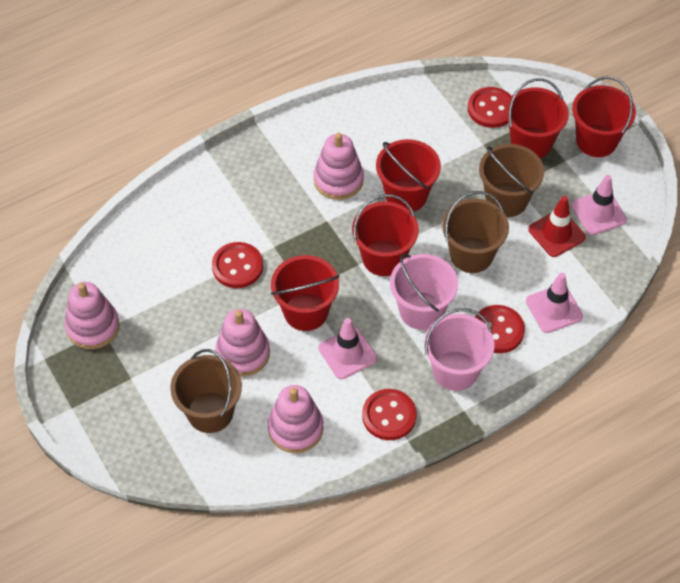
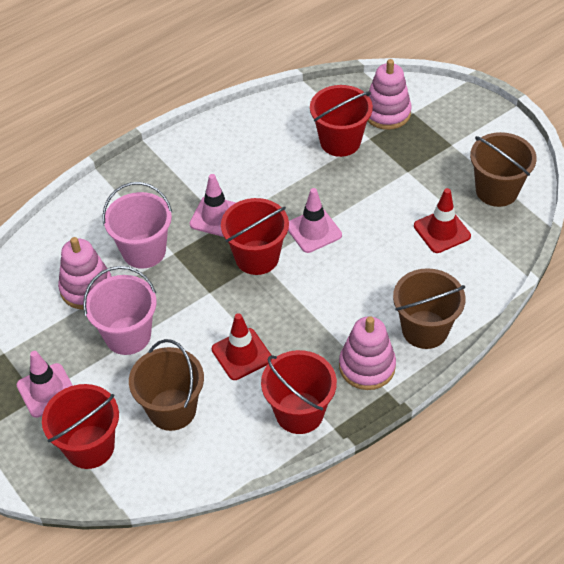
pink stacking toy: [65,282,120,349] [215,309,270,376] [268,385,324,453] [314,133,364,200] = 4 -> [58,237,112,309] [339,316,396,390] [367,59,412,130] = 3
red bucket: [271,255,339,331] [352,194,419,276] [376,139,441,211] [505,78,569,158] [572,77,636,157] = 5 -> [42,384,119,469] [221,198,289,275] [261,350,337,434] [310,85,373,157] = 4
red button: [212,242,263,288] [362,389,417,440] [468,87,511,128] [475,305,525,353] = 4 -> none = 0
red traffic cone: [528,196,586,257] = 1 -> [212,313,272,380] [414,188,471,253] = 2

